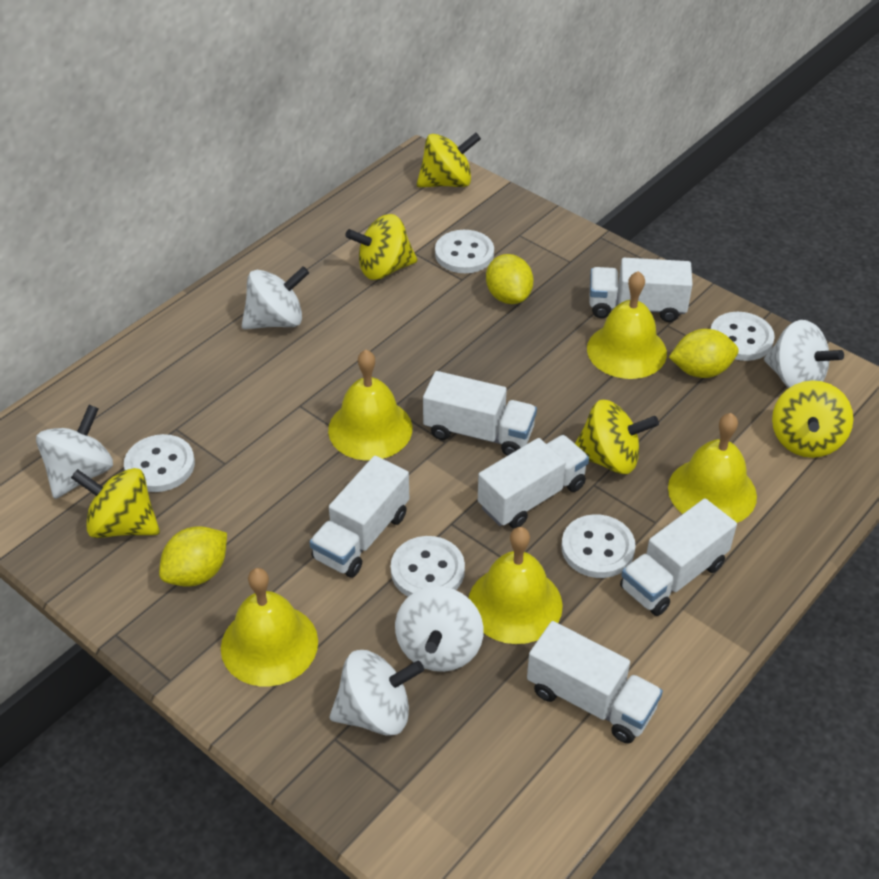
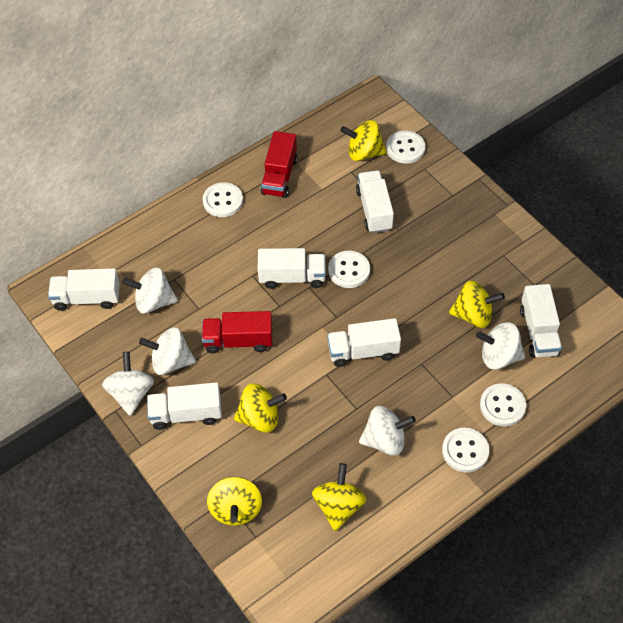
red truck: none = 0 -> [202,311,272,353] [261,131,298,198] = 2
yellow bell: [221,568,318,686] [328,350,412,460] [469,527,563,644] [587,271,667,379] [668,413,757,523] = 5 -> none = 0
yellow lemon: [159,526,227,587] [486,254,533,304] [669,329,739,378] = 3 -> none = 0

